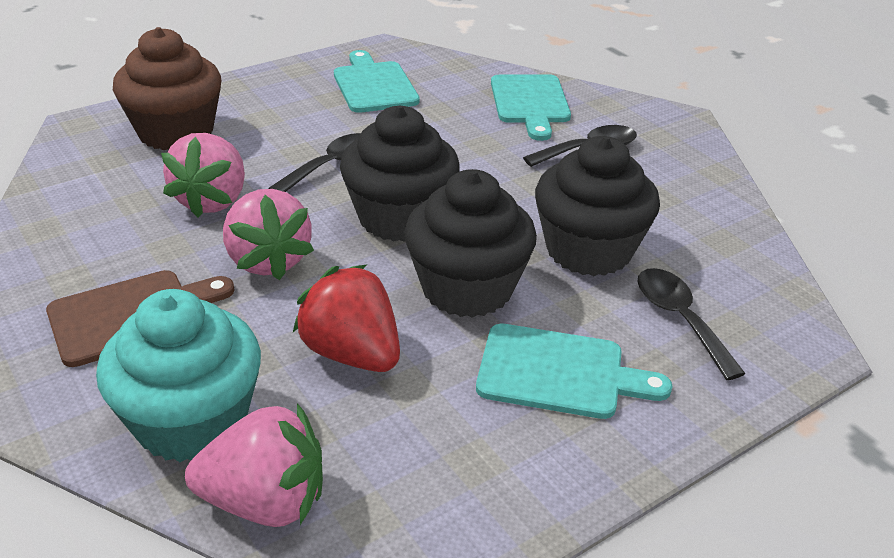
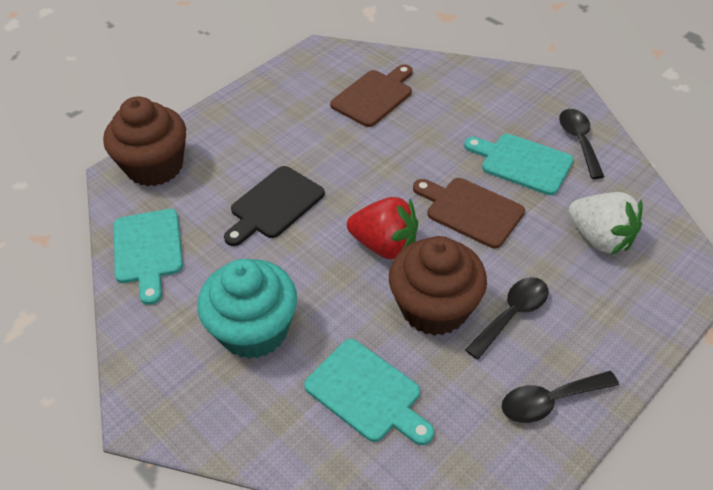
black cupcake: [340,106,460,242] [404,169,537,318] [535,136,660,276] = 3 -> none = 0
black cutting board: none = 0 -> [224,166,325,246] = 1
brown cupcake: [113,27,221,150] = 1 -> [103,96,186,186] [389,236,487,336] = 2
brown cutting board: [46,270,235,367] = 1 -> [330,65,413,127] [413,178,525,248] = 2
pink strawberry: [161,133,245,218] [185,403,323,527] [223,189,314,280] = 3 -> none = 0
white strawberry: none = 0 -> [568,192,643,255] = 1

